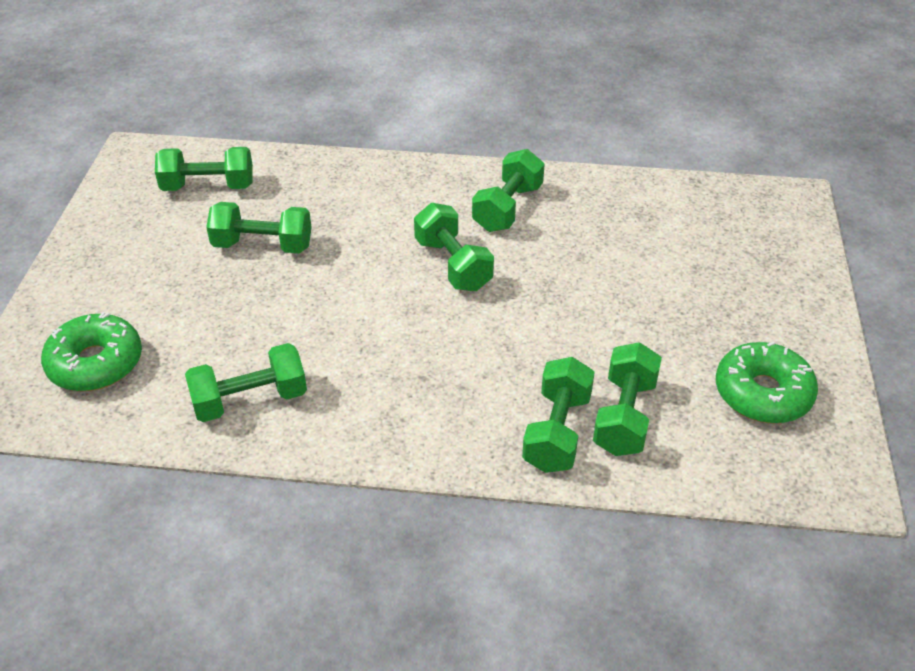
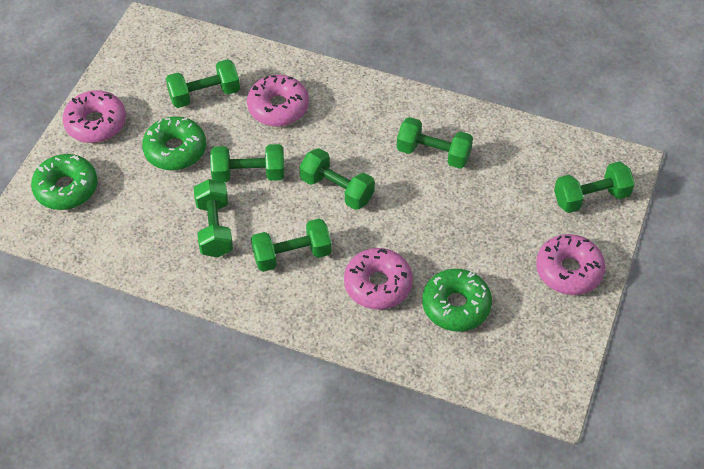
green donut: [41,312,142,392] [716,341,818,424] = 2 -> [31,154,97,210] [142,116,206,171] [422,269,492,332] = 3
pink donut: none = 0 -> [63,90,126,143] [247,75,309,126] [344,248,413,310] [536,234,605,295] = 4

